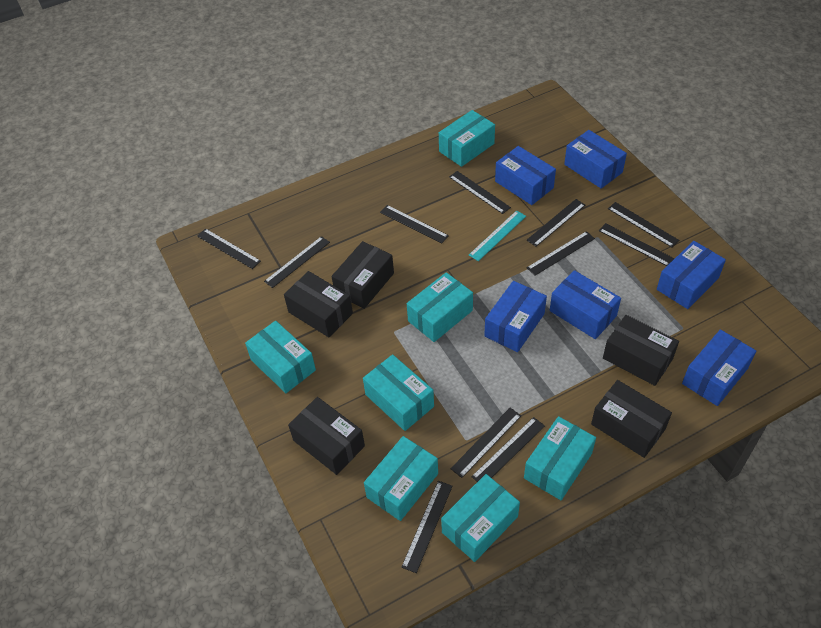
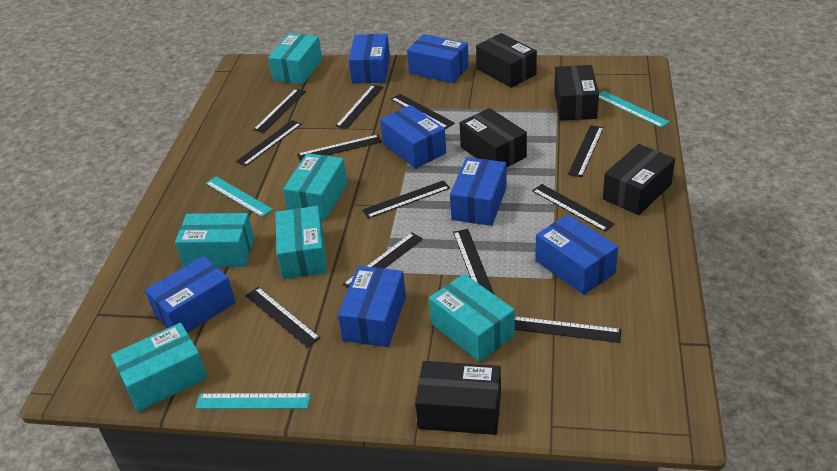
black ruler: [197,228,261,269] [264,236,330,288] [380,205,449,244] [401,481,453,573] [449,171,511,214] [451,408,521,478] [471,417,545,482] [527,199,585,247] [527,231,595,276] [599,223,675,266] [608,202,679,248] = 11 -> [236,120,302,166] [245,287,321,348] [253,89,306,133] [297,135,382,162] [336,85,383,129] [343,233,423,288] [362,180,450,219] [391,94,455,129] [453,229,494,294] [515,316,622,343] [532,184,615,232] [568,125,604,177] = 12
blue box: [484,281,547,352] [495,146,556,205] [550,270,621,339] [564,130,627,189] [657,241,726,309] [682,329,756,406] = 6 -> [145,256,236,333] [338,266,406,347] [349,34,390,84] [380,105,446,168] [407,34,469,83] [450,157,507,226] [535,214,618,295] = 7
turquoise box: [245,321,316,393] [363,354,434,431] [364,436,438,521] [407,272,473,342] [439,110,495,167] [441,474,520,562] [524,416,596,500] = 7 -> [111,323,208,412] [175,213,254,267] [268,33,322,84] [275,206,327,279] [283,153,348,220] [429,274,515,362] = 6
turquoise ruler: [469,210,526,261] = 1 -> [195,393,311,409] [205,176,273,217] [599,91,670,128] = 3

